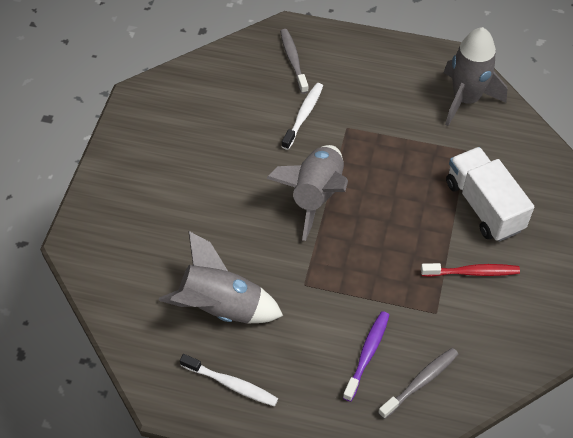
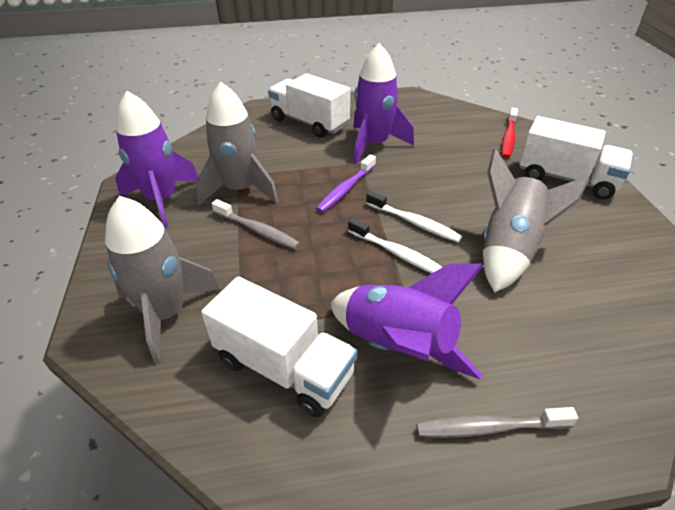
purple rocket: none = 0 -> [115,91,199,228] [330,264,484,380] [353,43,414,164] = 3
white truck: [446,147,534,242] = 1 -> [201,276,357,417] [268,73,350,138] [519,116,633,199] = 3

